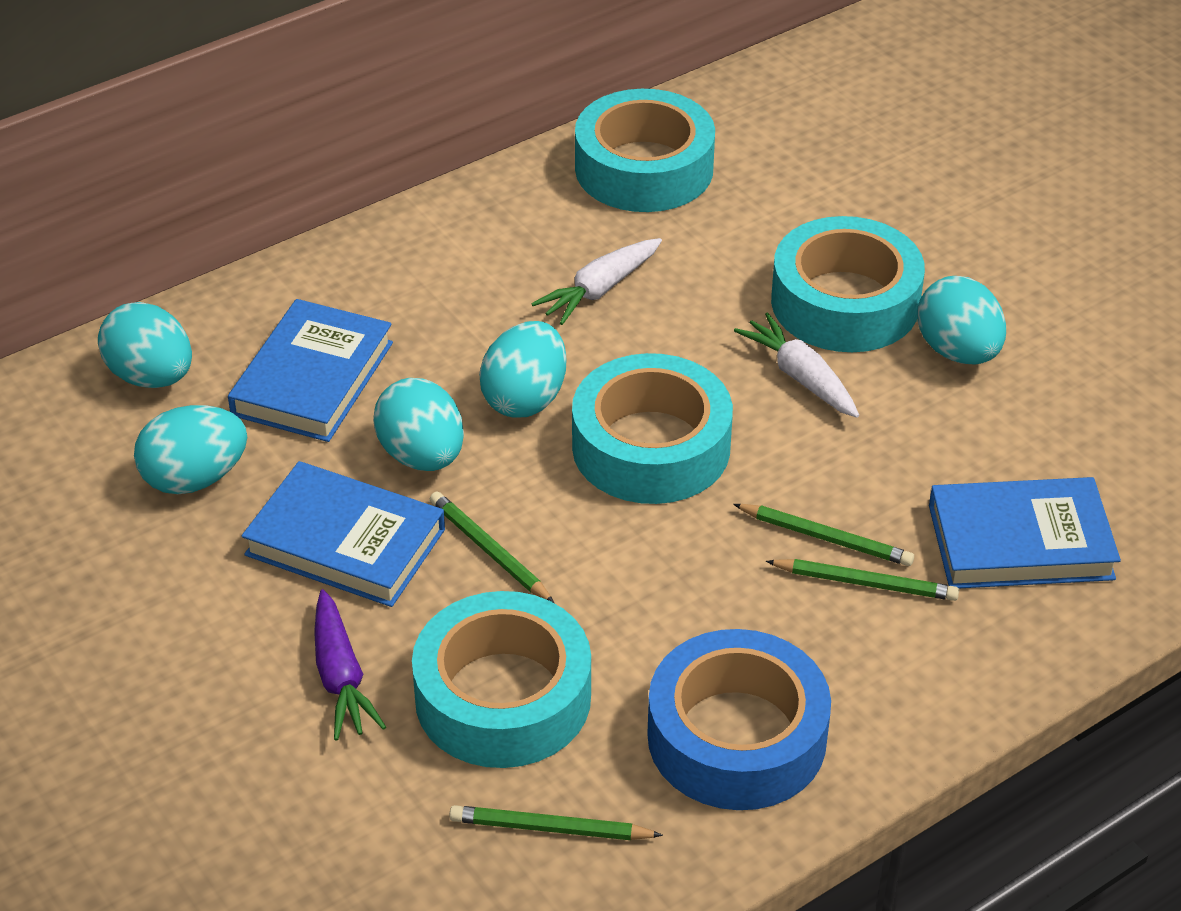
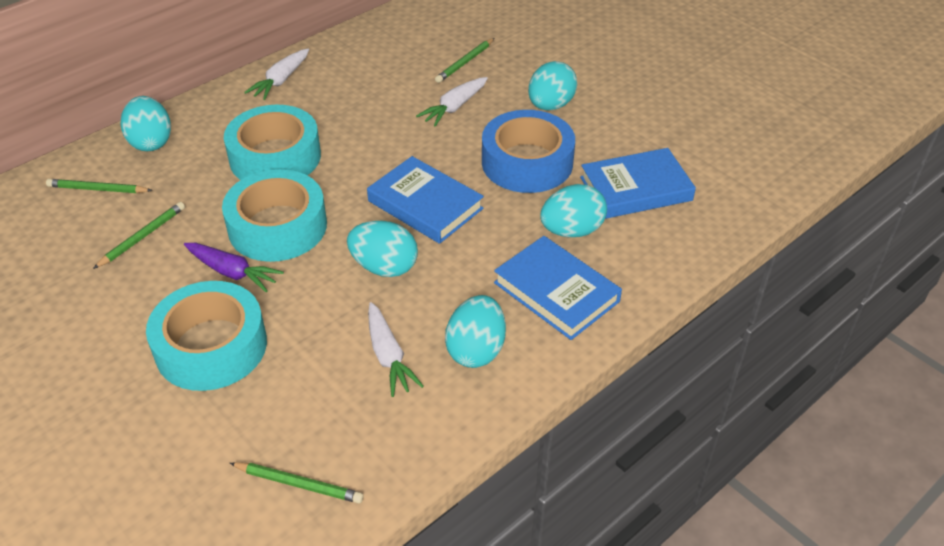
turquoise tape: [412,591,591,768] [572,353,733,504] [575,89,715,212] [771,216,925,352] = 4 -> [146,281,267,391] [222,169,327,262] [224,105,321,180] = 3
white carrot: [531,238,662,325] [734,312,859,418] = 2 -> [244,49,309,100] [368,302,424,397] [416,77,488,127] = 3

